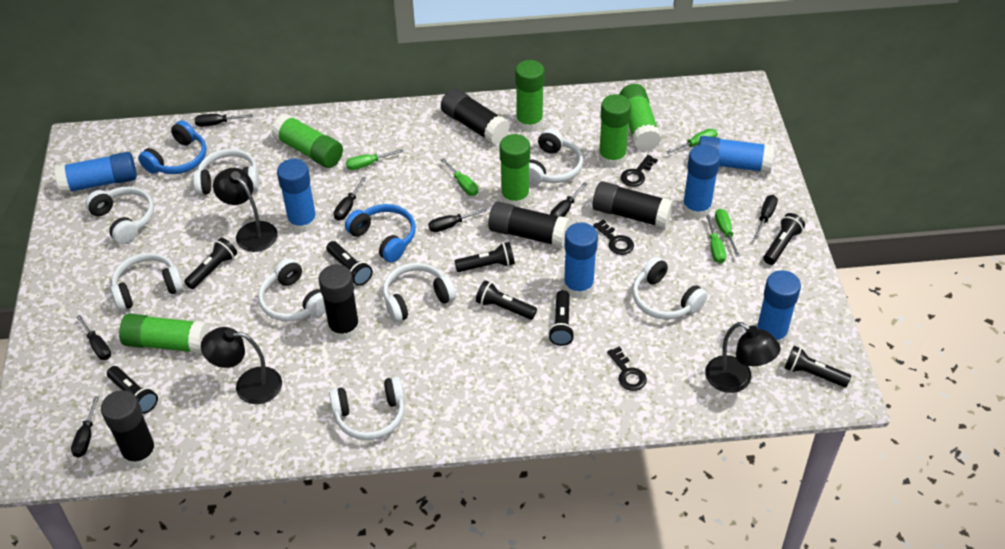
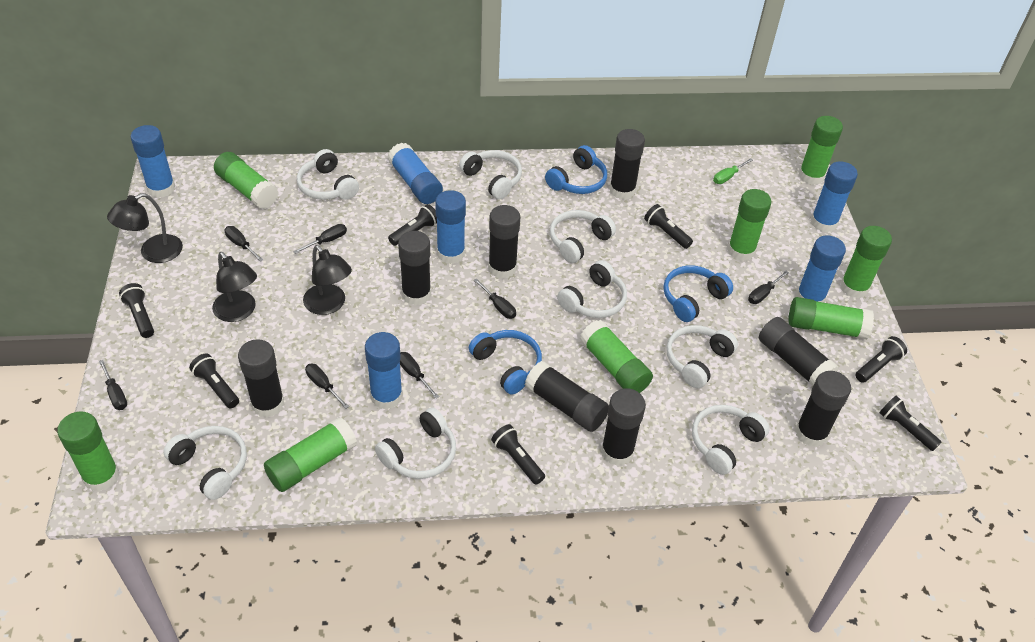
black flashlight: [107,366,158,414] [184,237,237,289] [326,241,373,286] [454,242,515,272] [476,280,537,320] [548,290,575,346] [764,213,805,265] [785,346,851,387] = 8 -> [119,283,154,338] [189,354,239,408] [388,204,437,246] [491,424,545,485] [644,204,693,249] [855,336,907,383] [880,396,942,451] = 7
black glue stick: [101,390,157,468] [318,264,360,341] [441,88,510,145] [488,202,570,247] [592,181,674,229] = 5 -> [238,339,284,418] [398,231,431,306] [488,205,520,279] [525,361,609,432] [601,388,646,466] [609,129,645,199] [759,317,839,386] [795,371,851,447] = 8
black key: [593,219,634,255] [607,346,647,391] [621,155,658,187] = 3 -> none = 0
blue headphones: [138,120,206,174] [345,204,416,263] = 2 -> [469,330,542,394] [545,145,607,194] [663,265,733,322] = 3
green glue stick: [119,313,210,354] [271,113,343,168] [499,134,530,207] [515,60,544,132] [598,94,631,167] [619,84,661,151] = 6 -> [57,412,119,491] [214,152,279,209] [264,417,357,492] [580,320,653,393] [727,189,772,261] [788,297,874,339] [799,116,843,185] [840,226,892,298] = 8
green screwdriver: [346,149,403,170] [441,158,478,196] [666,129,718,154] [706,215,726,264] [715,209,740,257] = 5 -> [713,158,753,184] = 1

